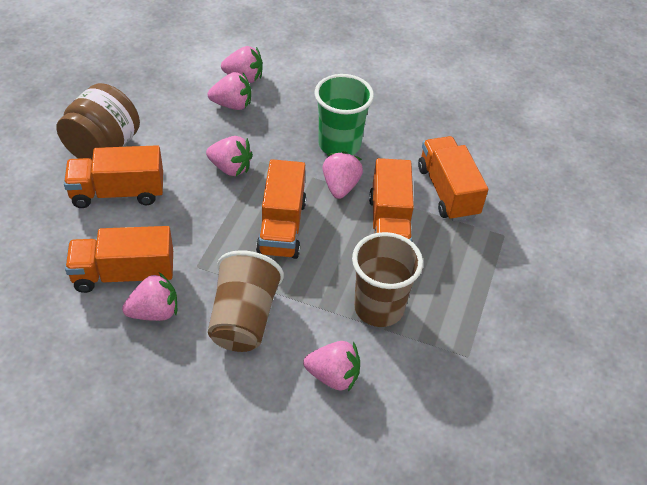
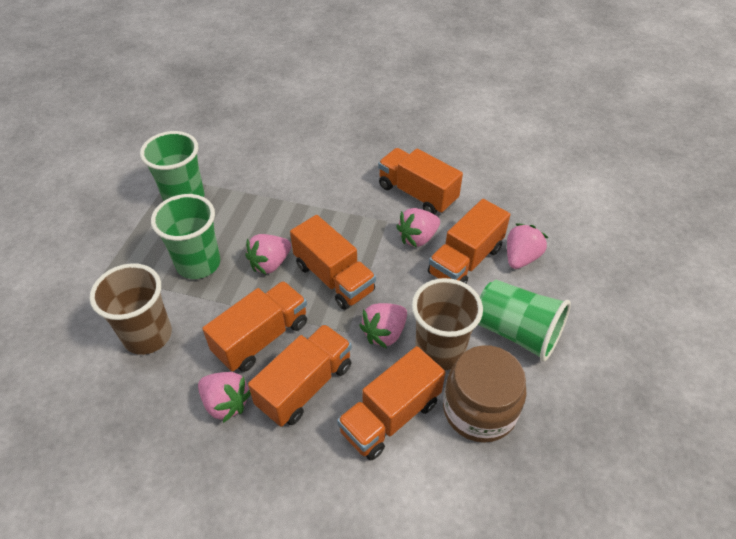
green cup: [315,74,374,155] = 1 -> [140,131,205,201] [151,194,220,279] [478,280,571,362] = 3
orange truck: [64,145,163,208] [65,226,173,293] [256,159,306,259] [369,158,414,241] [418,136,488,221] = 5 -> [202,281,307,372] [248,324,352,427] [290,215,376,310] [337,346,446,460] [378,148,463,215] [428,199,510,284] = 6
pink strawberry: [122,272,177,321] [206,136,253,176] [208,72,251,110] [221,46,263,83] [303,341,360,392] [323,151,363,199] = 6 -> [198,372,251,423] [245,234,291,274] [359,303,407,348] [396,208,440,248] [507,223,548,269] = 5

